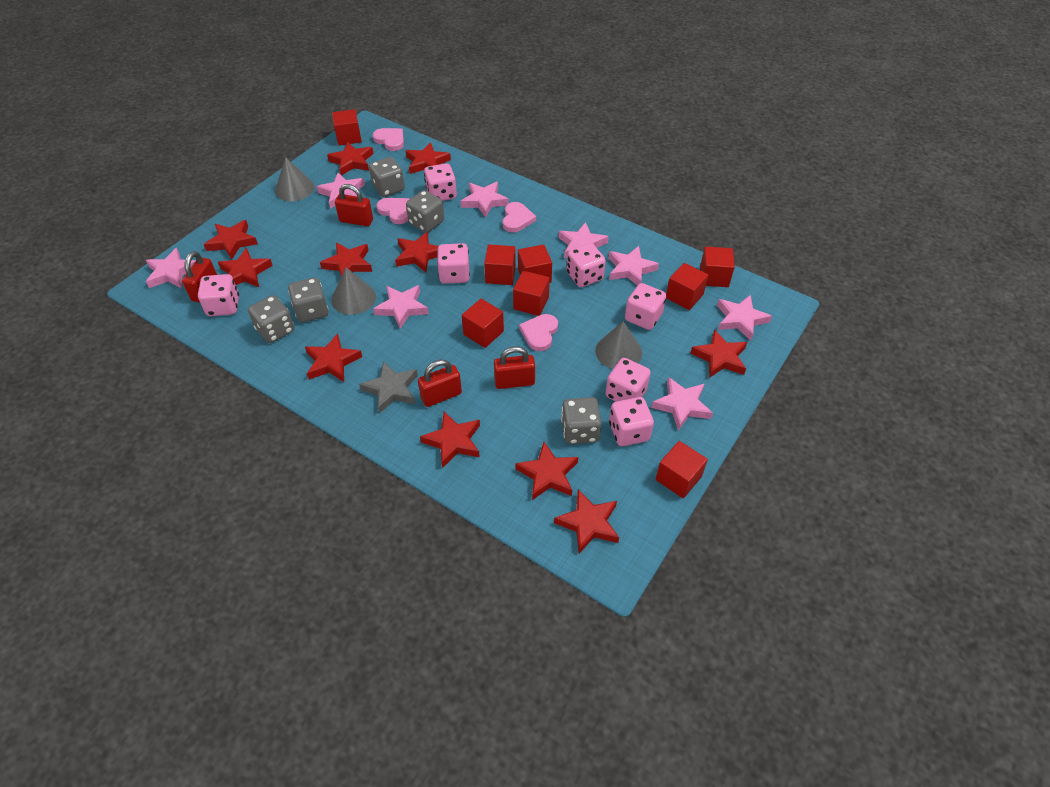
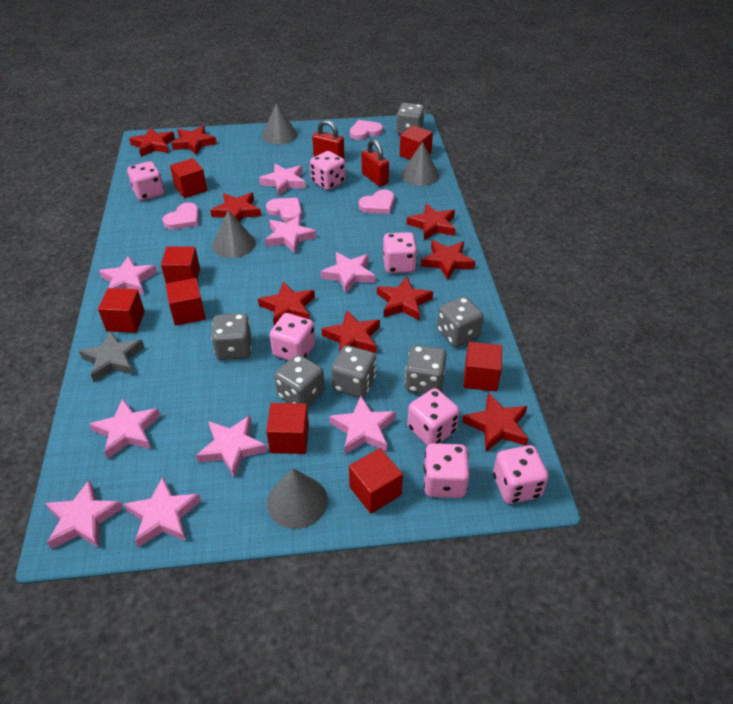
grey cone: [275,157,314,201] [331,267,376,315] [595,321,642,369] = 3 -> [212,210,256,258] [262,103,297,145] [267,468,328,529] [401,142,440,186] = 4
grey dice: [248,295,294,343] [288,277,328,322] [369,157,405,197] [406,190,444,232] [561,397,602,444] = 5 -> [211,313,251,360] [275,355,324,407] [331,345,376,398] [396,103,425,135] [405,345,447,394] [437,297,484,347] = 6
pink star: [146,248,196,288] [316,173,365,209] [373,285,429,329] [461,181,509,218] [558,222,609,258] [608,246,659,286] [651,377,713,431] [717,295,772,340] = 8 -> [45,480,123,549] [89,398,160,459] [99,256,157,295] [124,476,201,547] [196,415,268,478] [259,164,306,196] [265,215,317,253] [321,252,375,294] [329,396,396,454] = 9
red padlock: [182,251,217,302] [335,184,373,226] [418,359,462,407] [494,346,535,389] = 4 -> [312,120,344,159] [362,139,389,186] = 2
red star: [204,220,258,259] [218,248,273,287] [305,333,362,382] [320,242,372,276] [327,142,373,175] [395,232,438,272] [406,142,451,174] [420,411,480,468] [515,442,578,500] [554,489,619,553] [691,329,747,378] = 11 -> [129,127,175,157] [171,126,217,155] [210,192,261,222] [258,281,315,326] [322,311,380,353] [377,277,433,320] [407,203,455,240] [421,240,475,280] [462,393,528,452] = 9

